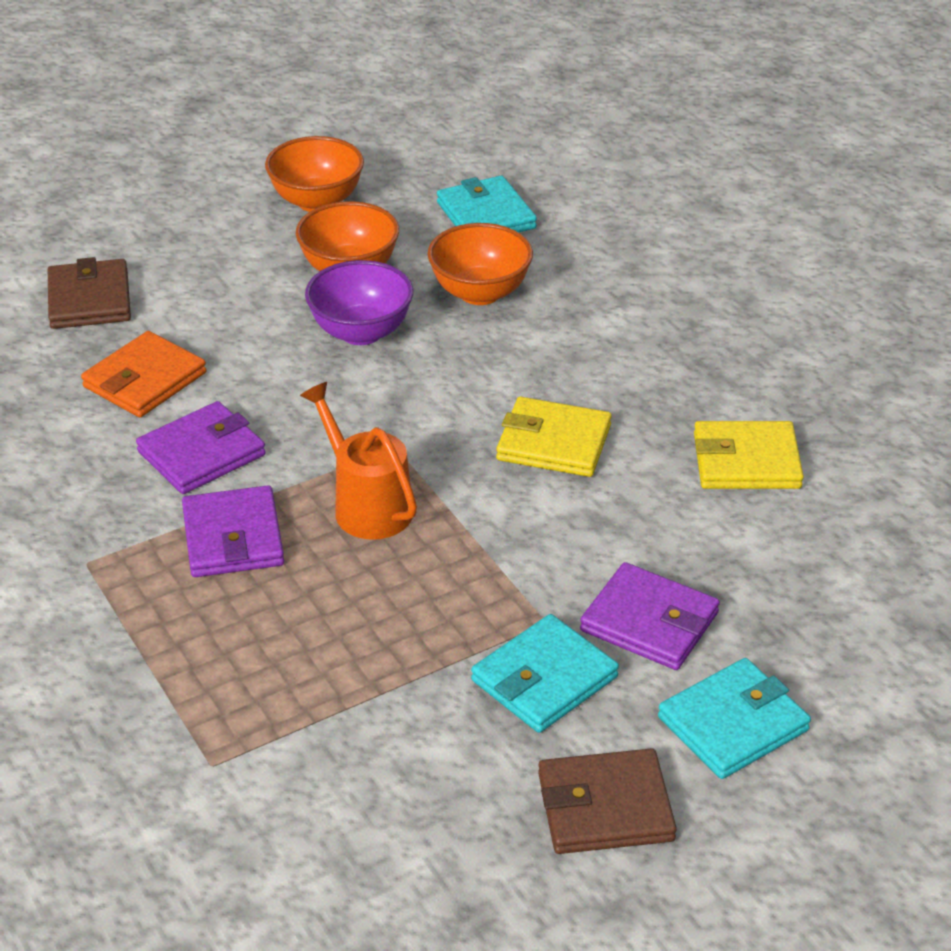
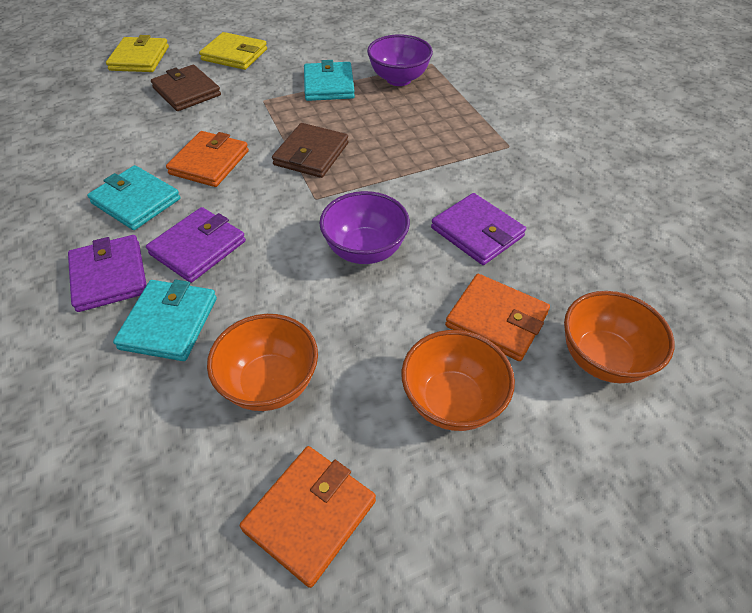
orange wallet: [81,331,206,417] = 1 -> [166,131,249,187] [240,446,376,588] [445,274,550,361] = 3
orange watering can: [300,382,417,540] = 1 -> none = 0
purple bowl: [305,260,413,345] = 1 -> [319,191,410,264] [367,34,433,86] = 2

